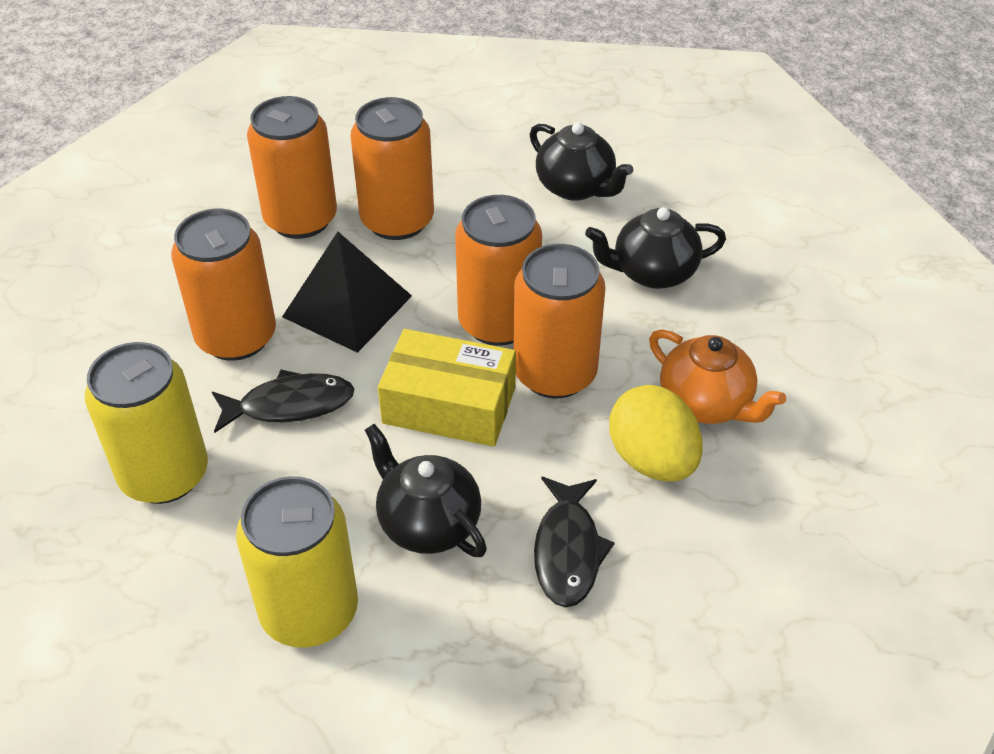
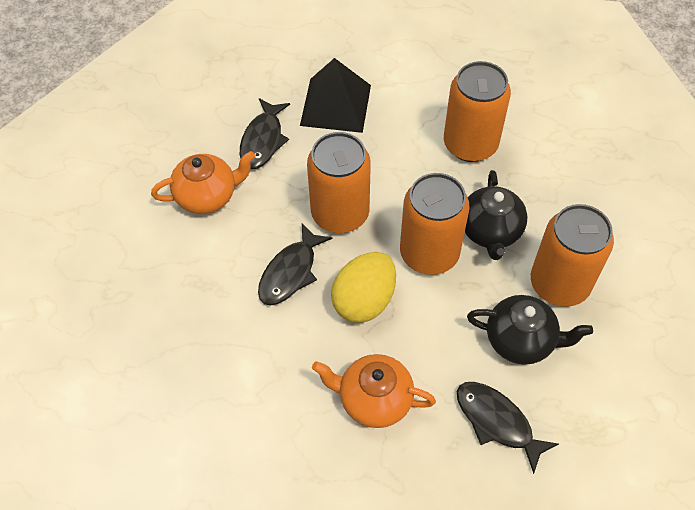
black fish: [212,370,354,433] [534,477,615,608] = 2 -> [240,98,290,169] [258,223,332,306] [457,382,559,474] = 3
black teapot: [365,424,487,557] [530,122,633,201] [585,207,726,289] = 3 -> [465,170,527,260] [467,295,593,365] = 2
orange can: [171,209,276,361] [247,96,337,239] [350,97,434,240] [455,195,542,346] [513,244,606,399] = 5 -> [307,132,371,233] [400,173,469,275] [444,61,511,162] [531,204,614,307] = 4
orange teapot: [649,329,786,424] = 1 -> [151,151,255,214] [312,354,436,428] = 2
yellow box: [378,329,516,447] = 1 -> none = 0
yellow can: [85,342,208,504] [236,476,358,647] = 2 -> none = 0

